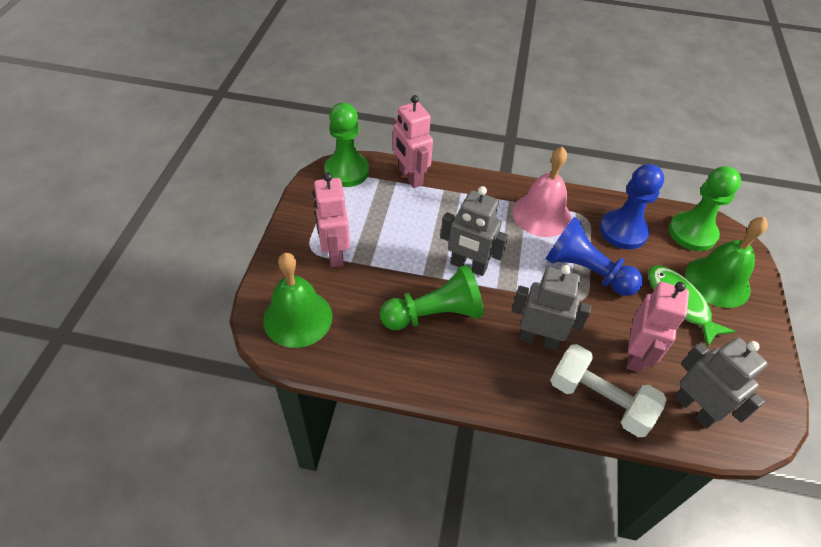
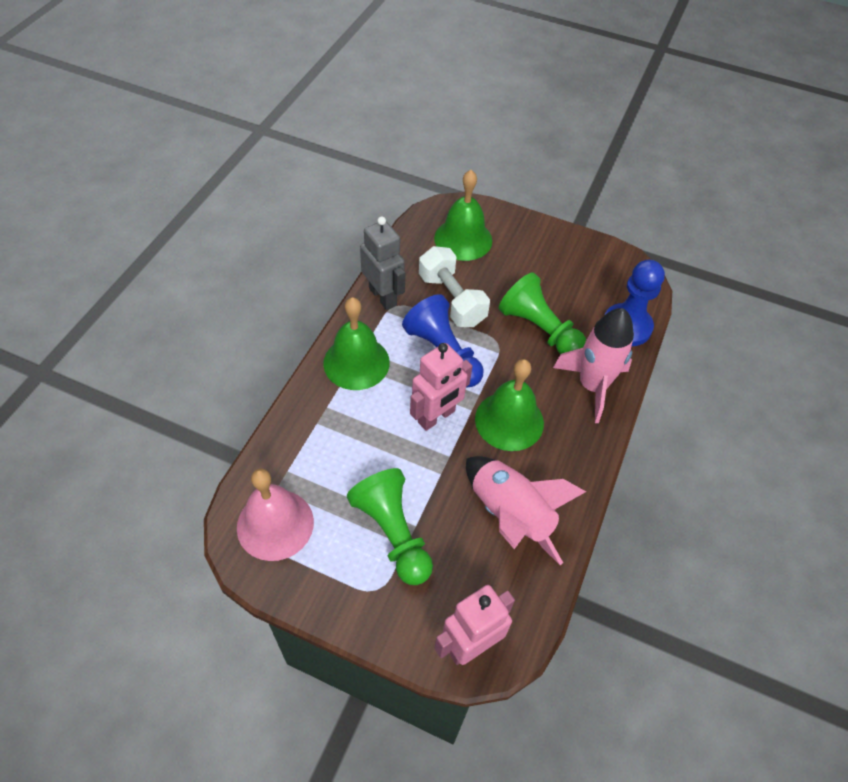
green bell: [263,253,333,348] [685,217,768,308] = 2 -> [323,297,390,390] [434,170,492,261] [475,359,544,451] = 3
green fish: [648,265,736,347] = 1 -> none = 0
green pawn: [324,103,369,187] [380,265,484,330] [669,166,741,251] = 3 -> [347,468,433,585] [499,272,586,355] = 2
grey robot: [440,186,508,276] [512,265,591,350] [675,337,768,429] = 3 -> [360,216,405,310] = 1
pink robot: [313,172,350,267] [393,95,433,188] [626,282,689,373] = 3 -> [410,343,472,431] [434,585,515,665] = 2
pink rocket: none = 0 -> [466,456,586,565] [553,308,634,423] = 2

